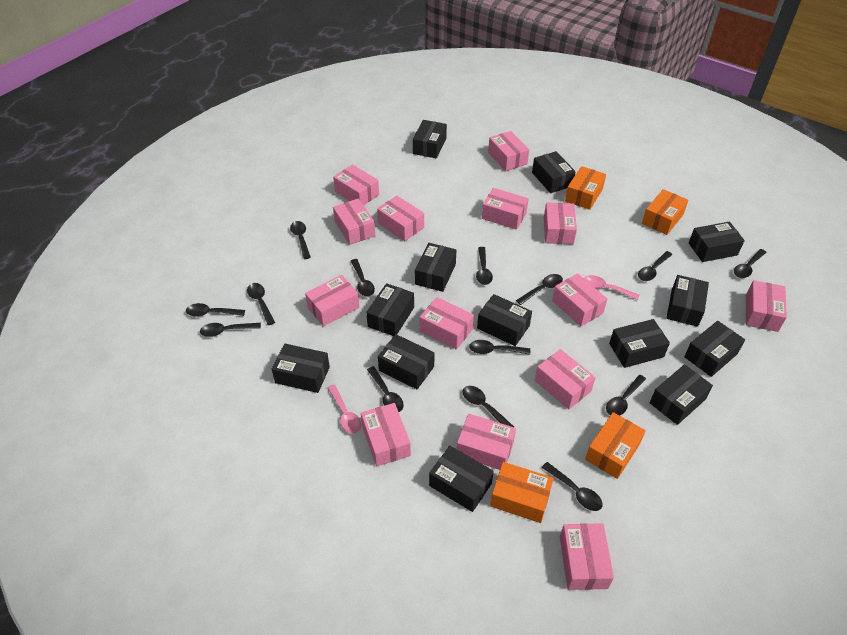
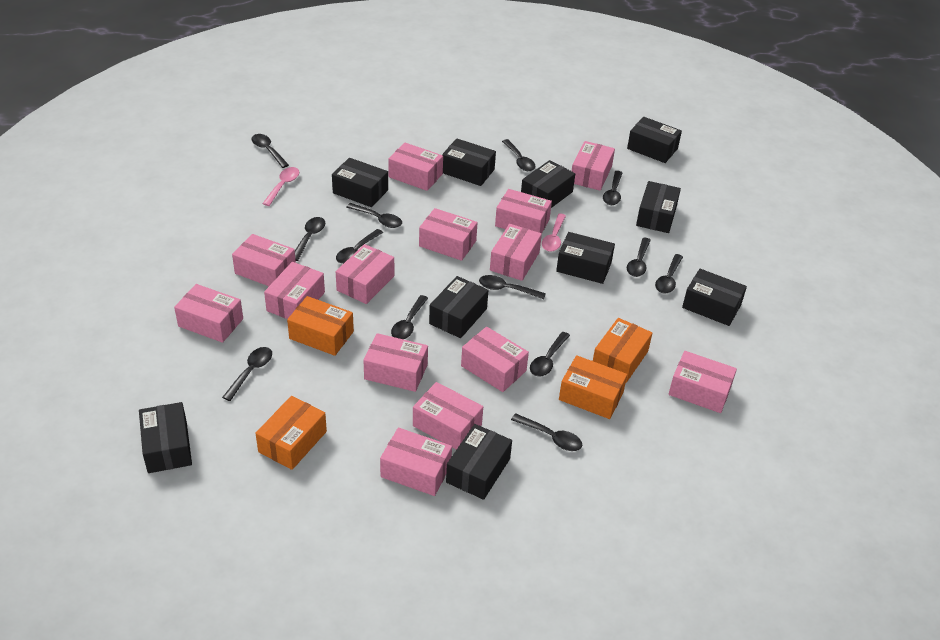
black box: [272,344,330,393] [366,283,414,336] [378,334,435,389] [413,120,447,158] [415,243,456,292] [429,446,494,512] [477,294,532,346] [532,151,576,193] [609,319,670,368] [650,364,713,425] [666,275,709,327] [684,321,745,377] [689,222,745,262] = 13 -> [139,402,192,473] [332,158,388,207] [429,276,488,338] [442,138,496,186] [446,424,512,500] [521,160,575,208] [556,232,615,284] [627,117,682,163] [636,181,681,233] [682,269,747,326] = 10
black spoon: [186,303,245,317] [200,323,261,337] [247,283,275,325] [290,221,311,259] [351,259,375,297] [367,366,404,412] [463,386,514,427] [469,340,530,355] [476,247,493,285] [516,274,563,305] [542,462,603,511] [606,375,646,416] [638,251,673,281] [734,249,767,278] = 14 -> [222,347,272,401] [251,134,289,168] [295,217,325,261] [336,229,383,264] [346,203,402,228] [391,295,428,339] [479,275,546,299] [502,139,536,171] [511,413,582,451] [530,332,570,377] [603,171,622,205] [627,237,651,277] [655,254,683,294] = 13

